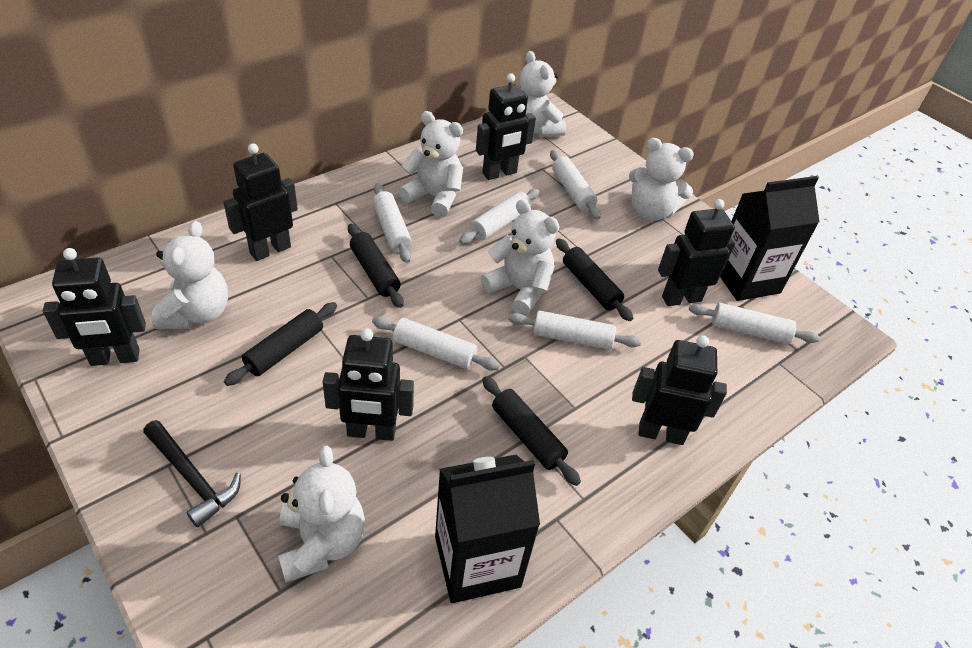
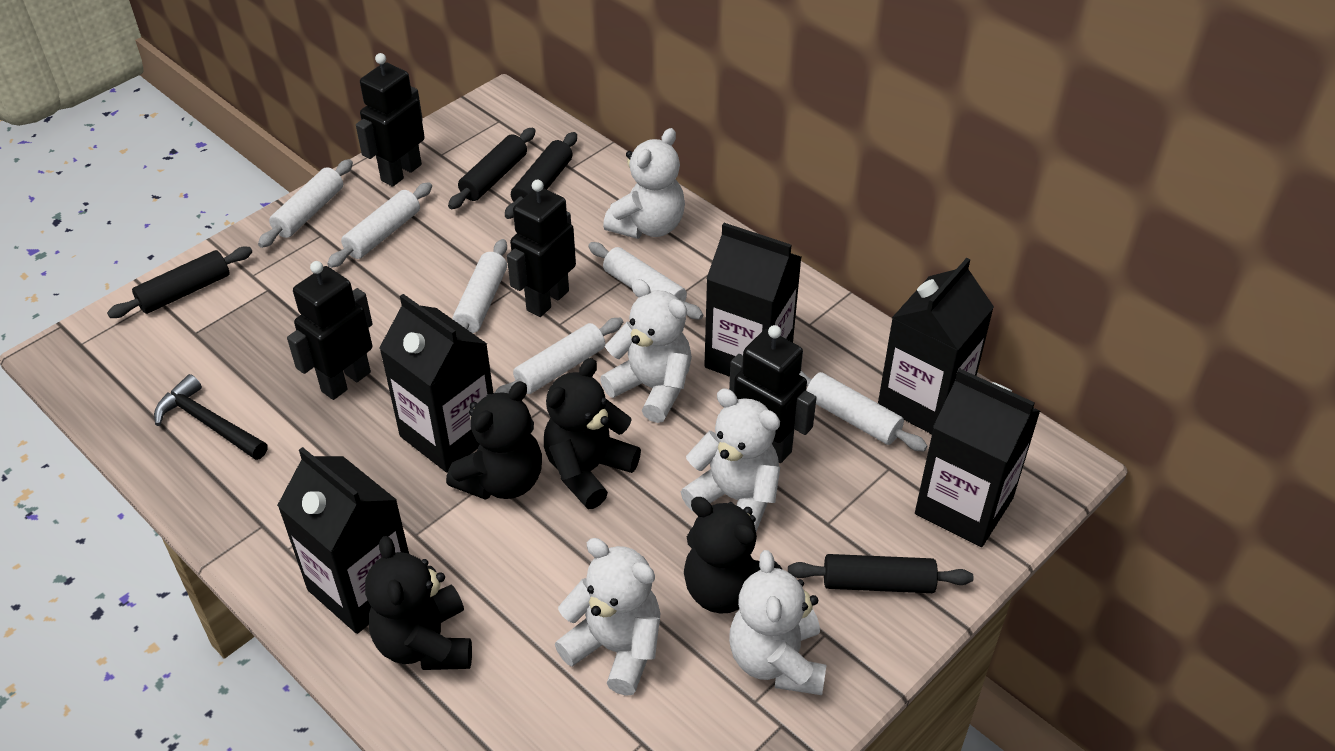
black carton: [435,455,540,603] [720,176,819,301] = 2 -> [277,447,409,634] [379,294,493,472] [704,223,801,377] [878,258,994,434] [915,368,1040,547] = 5
black robot: [43,248,146,366] [223,143,298,261] [323,328,414,441] [476,73,536,180] [632,335,727,445] [658,199,735,306] = 6 -> [287,261,373,400] [356,53,425,187] [507,179,576,317] [729,325,817,463] = 4
black teddy bear: none = 0 -> [365,536,472,670] [446,381,542,500] [544,358,641,509] [684,497,783,614] = 4
white teddy bear: [152,221,228,329] [278,446,365,583] [398,111,463,218] [481,199,560,316] [520,51,566,137] [629,138,694,221] = 6 -> [555,538,660,696] [600,279,692,423] [603,128,685,239] [681,388,780,531] [729,550,826,695] = 5

